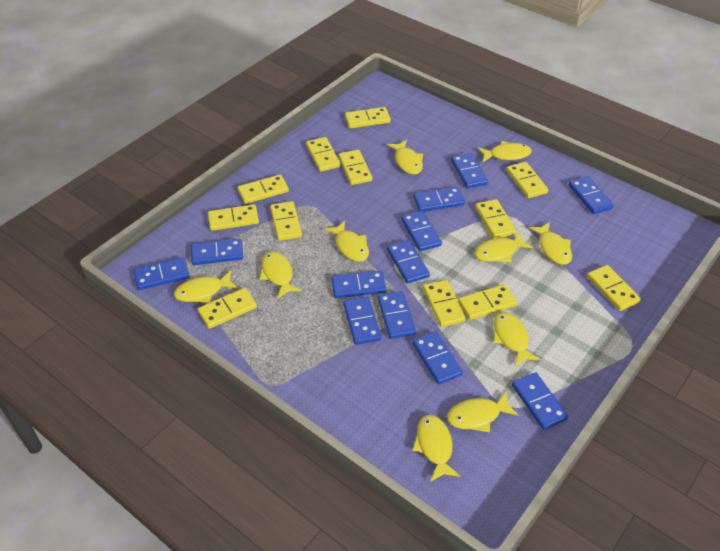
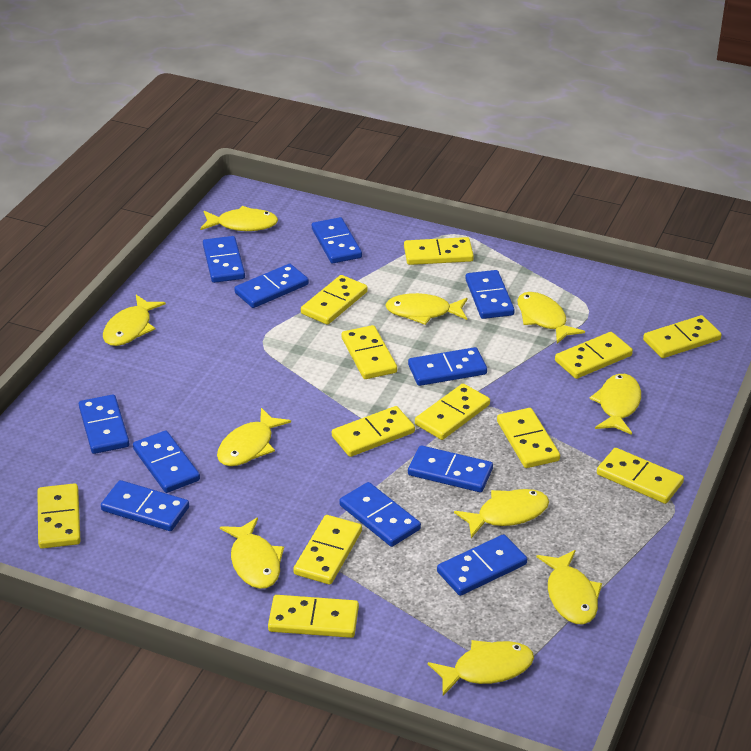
blue domino: [134,257,189,290] [191,239,243,265] [331,271,386,298] [343,296,381,345] [377,291,416,339] [387,240,430,284] [401,210,442,251] [412,331,463,384] [413,187,465,212] [451,153,488,189] [512,372,568,430] [569,176,614,214] = 12 -> [79,394,130,454] [101,480,189,531] [133,431,200,493] [203,236,245,283] [234,264,309,308] [312,217,362,263] [339,482,421,547] [408,347,487,386] [408,445,493,492] [437,534,527,596] [465,270,515,319] = 11

